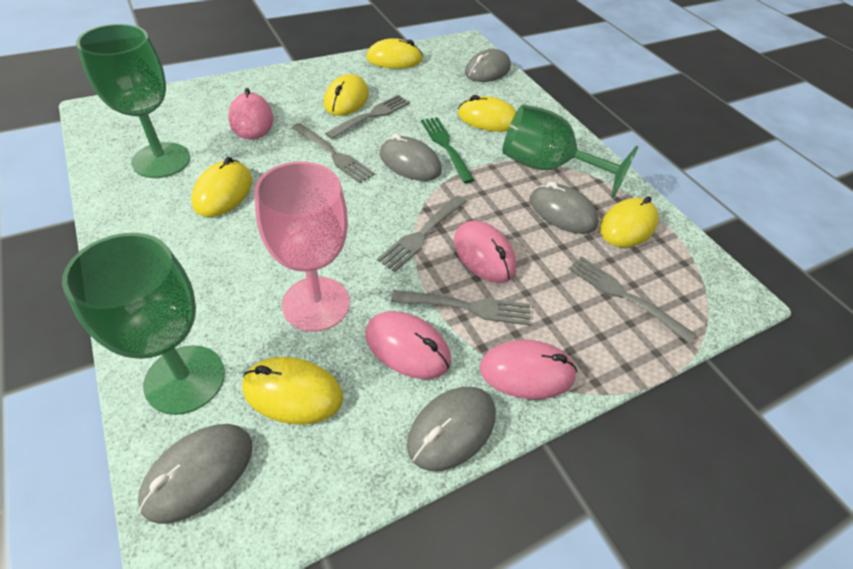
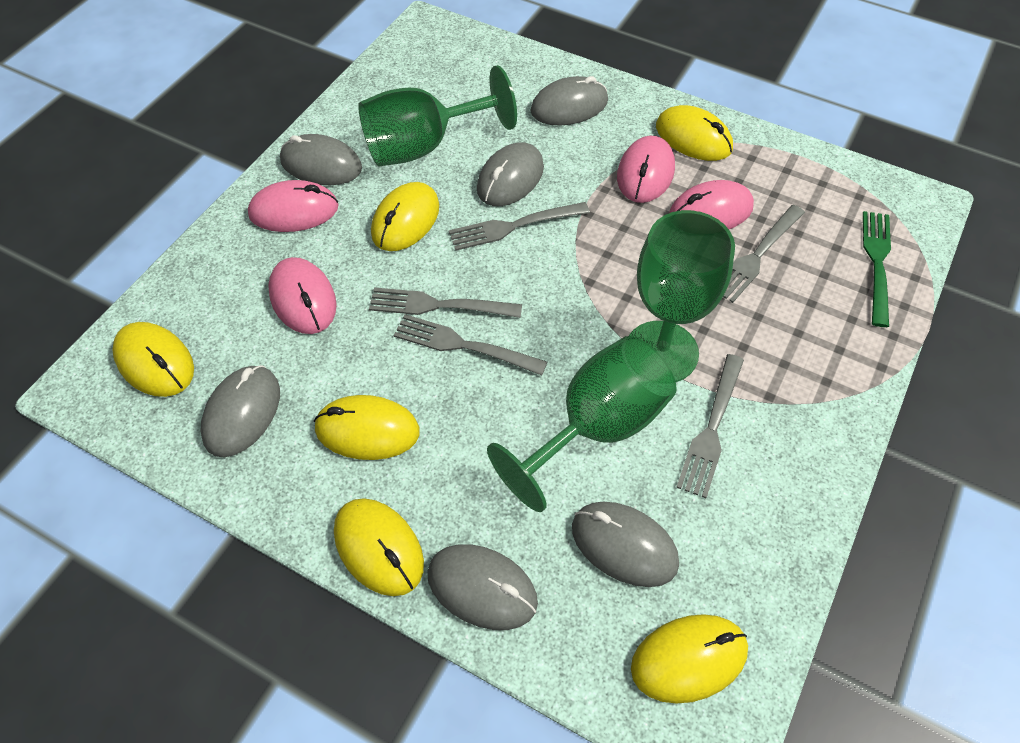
grey mouse: [138,424,252,524] [380,134,442,181] [407,387,496,471] [465,49,511,82] [530,182,599,234] = 5 -> [200,365,280,457] [280,134,362,185] [427,544,538,630] [477,143,544,206] [530,76,608,126] [572,501,679,587] = 6
pink goblet: [254,161,350,332] = 1 -> none = 0

